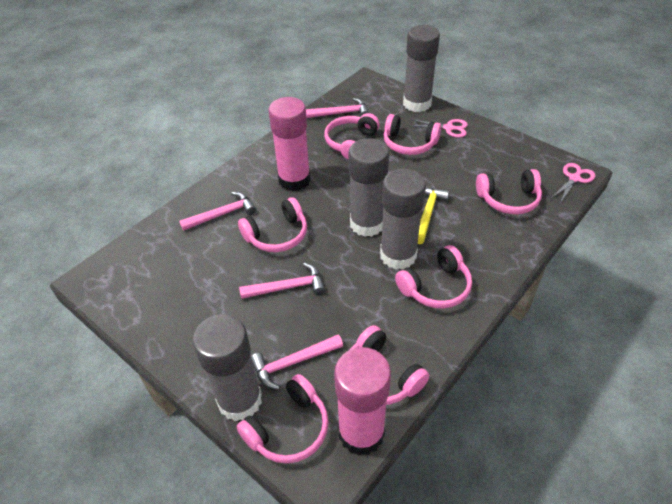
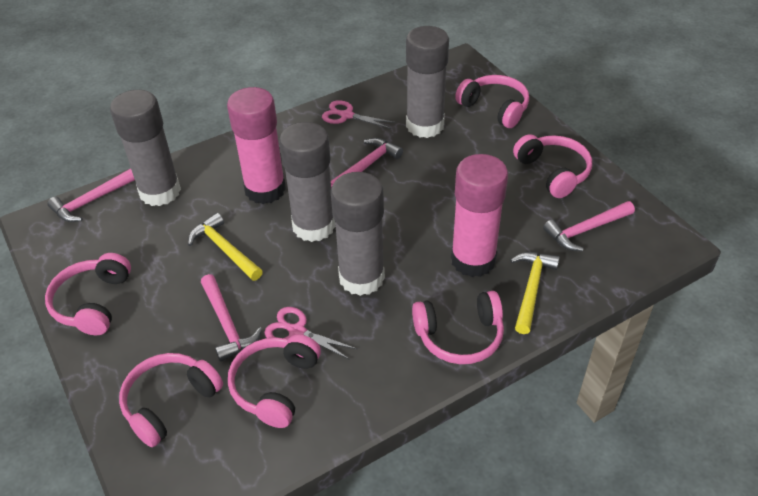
pink headphones: [236,374,329,464] [238,197,307,252] [324,113,380,160] [350,325,429,405] [384,114,441,155] [395,245,472,308] [476,169,542,214] = 7 -> [45,253,131,335] [119,353,223,447] [228,334,321,428] [412,291,504,364] [455,75,529,128] [513,134,592,198] = 6
yellow hammer: [418,188,449,244] = 1 -> [188,213,263,281] [510,252,560,334] = 2

